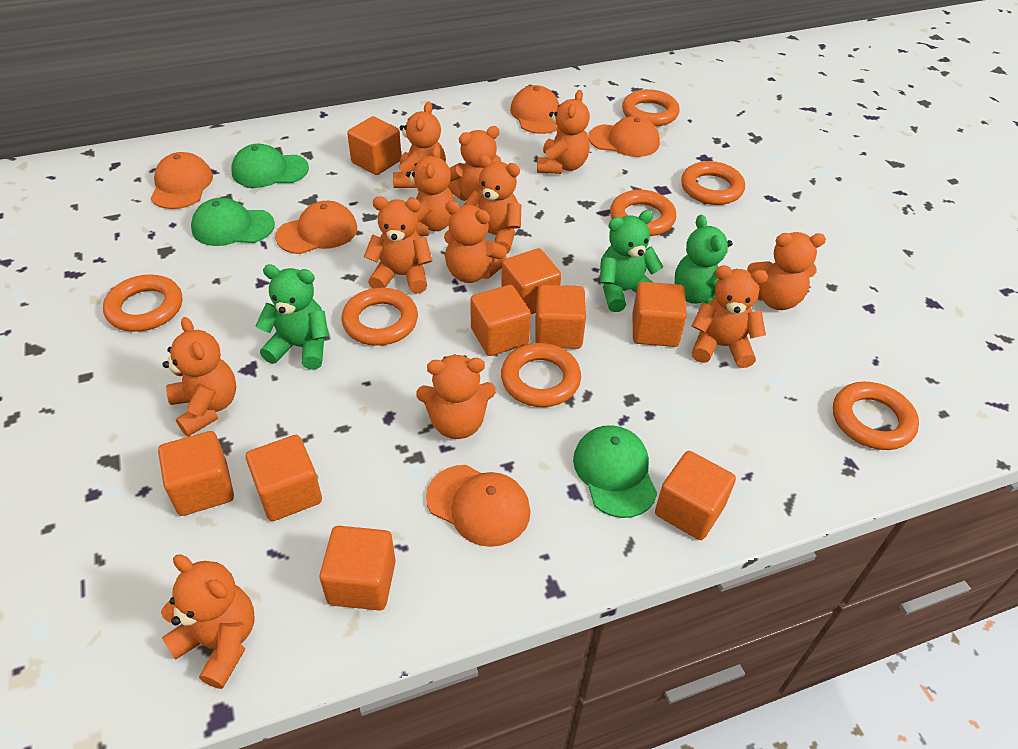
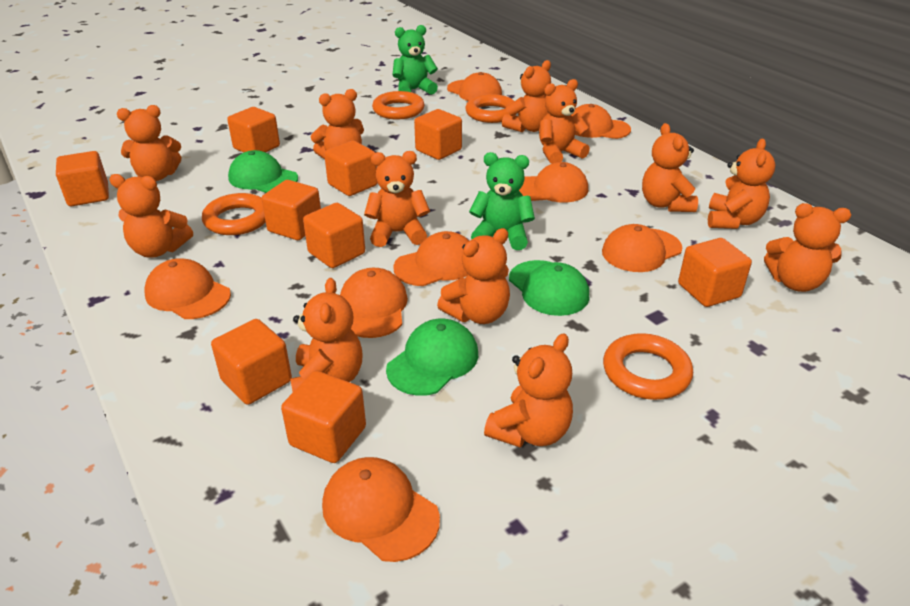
green teddy bear: [256,265,329,370] [600,210,663,312] [675,214,733,304] = 3 -> [392,25,438,95] [469,152,535,250] = 2
orange cap: [150,152,213,209] [275,201,357,254] [426,465,530,547] [510,85,559,134] [589,116,660,157] = 5 -> [144,258,231,319] [322,457,440,562] [340,268,408,338] [393,231,469,286] [447,72,502,101] [519,162,588,203] [571,104,631,139] [602,224,682,272] = 8
orange ring: [103,274,182,332] [341,288,418,346] [501,343,581,407] [610,190,676,236] [622,89,680,127] [681,161,745,205] [833,382,919,450] = 7 -> [202,193,266,235] [372,91,425,119] [465,94,516,123] [603,333,693,400] = 4

